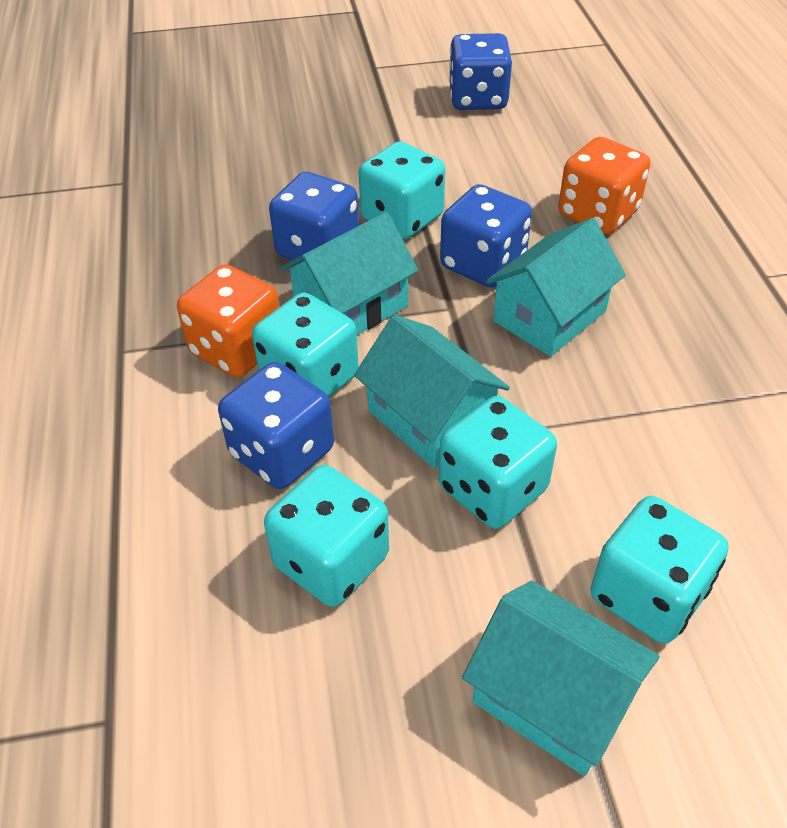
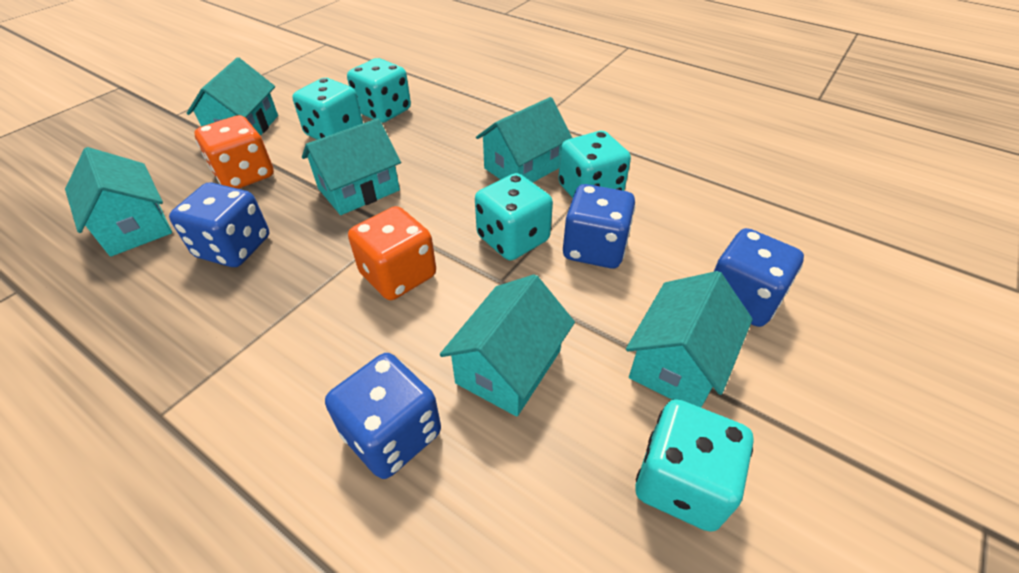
turquoise house: [280,212,419,335] [354,315,510,469] [462,581,660,776] [486,218,626,357] = 4 -> [65,147,172,257] [186,57,278,136] [302,118,401,215] [440,274,575,417] [476,97,572,183] [626,271,753,408] = 6

